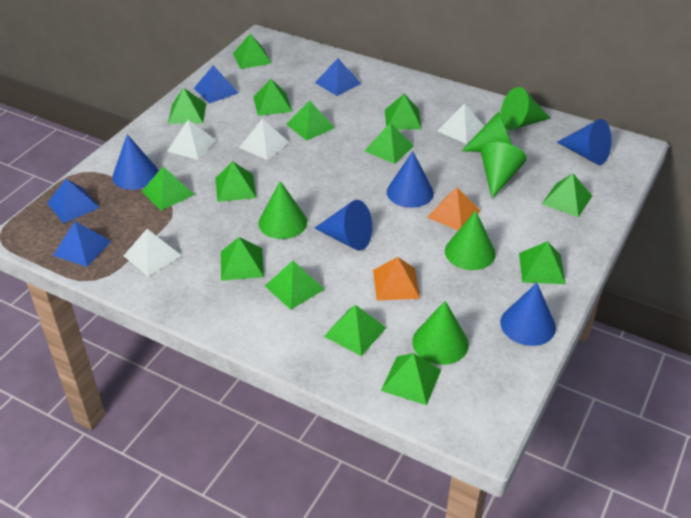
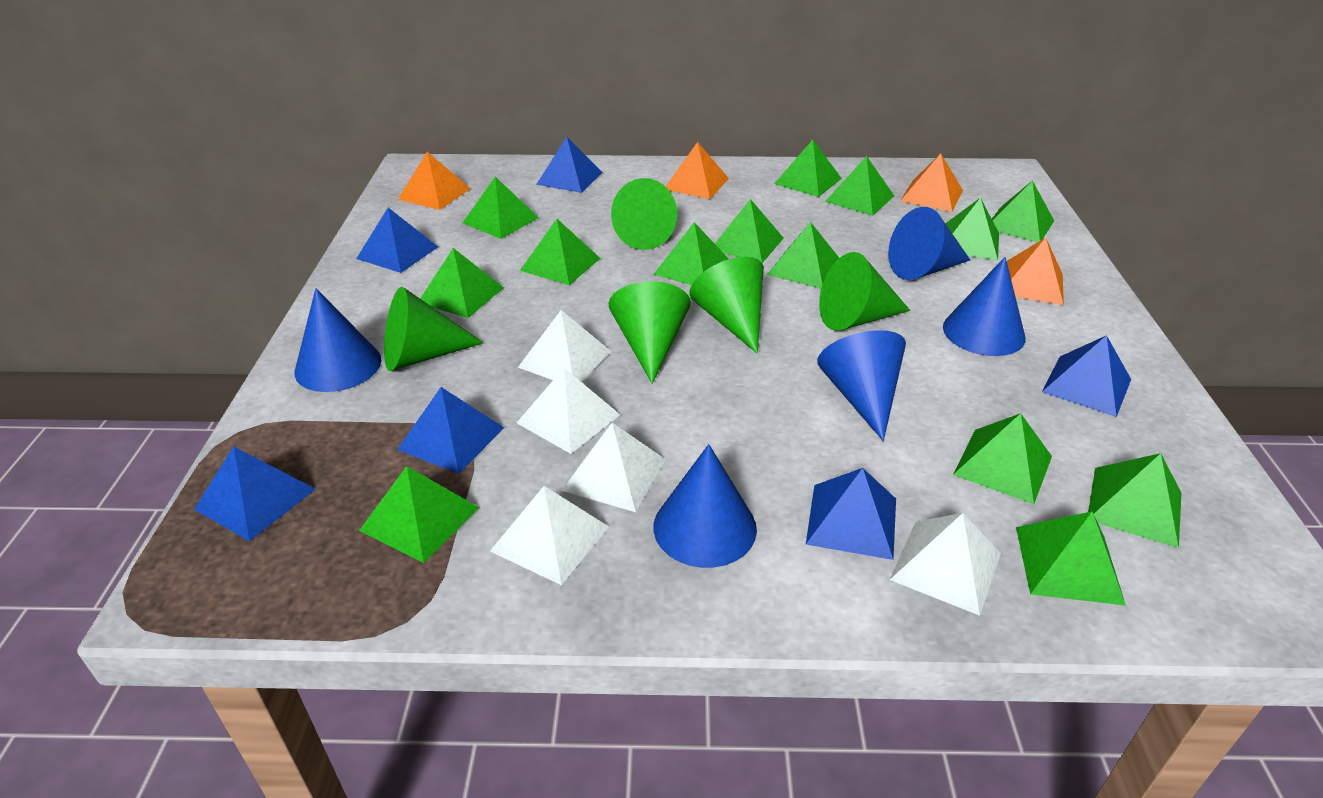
blue pyramid: [47,179,100,223] [53,221,111,267] [194,65,239,104] [315,58,361,96] = 4 -> [194,446,315,541] [356,208,438,273] [397,387,504,474] [536,137,602,193] [806,468,896,560] [1042,335,1131,417] = 6
green cone: [258,181,307,239] [412,301,469,365] [445,210,496,270] [461,111,512,152] [481,142,527,199] [501,87,550,130] = 6 -> [384,287,484,371] [609,281,691,383] [611,178,677,250] [689,257,764,353] [819,252,910,331] = 5
orange pyramid: [373,257,420,301] [427,187,481,230] = 2 -> [398,152,471,210] [665,142,729,199] [900,153,963,212] [1007,237,1064,305] = 4
white pyramid: [124,229,182,276] [167,120,216,160] [239,119,289,160] [437,103,484,144] = 4 -> [490,486,609,585] [517,368,620,454] [518,310,612,382] [561,423,666,512] [890,513,1001,616] = 5

